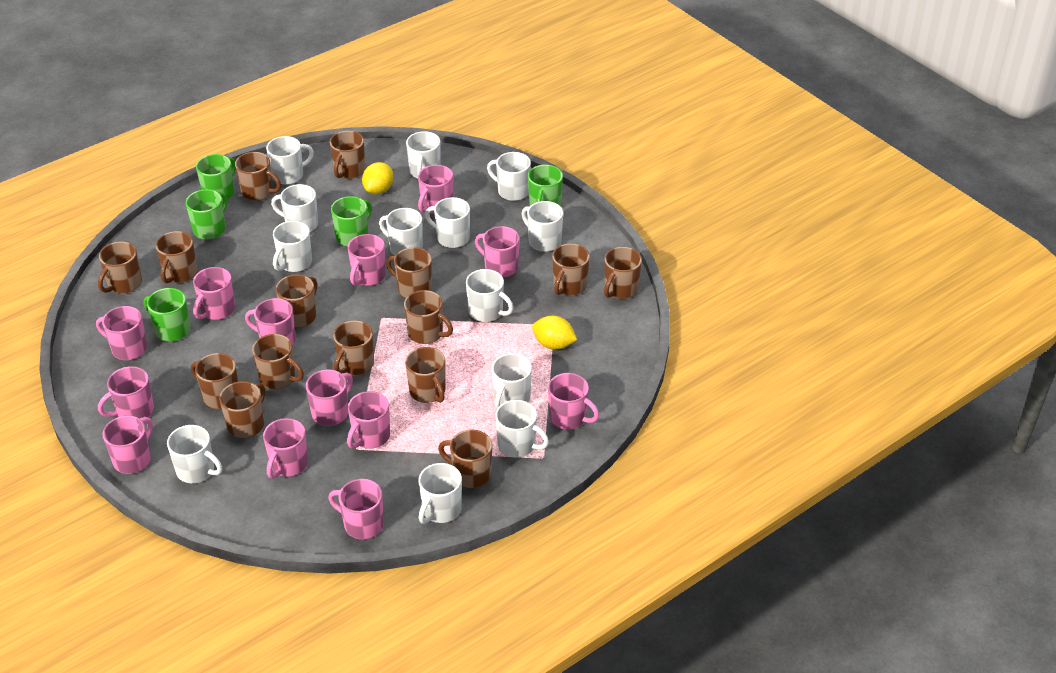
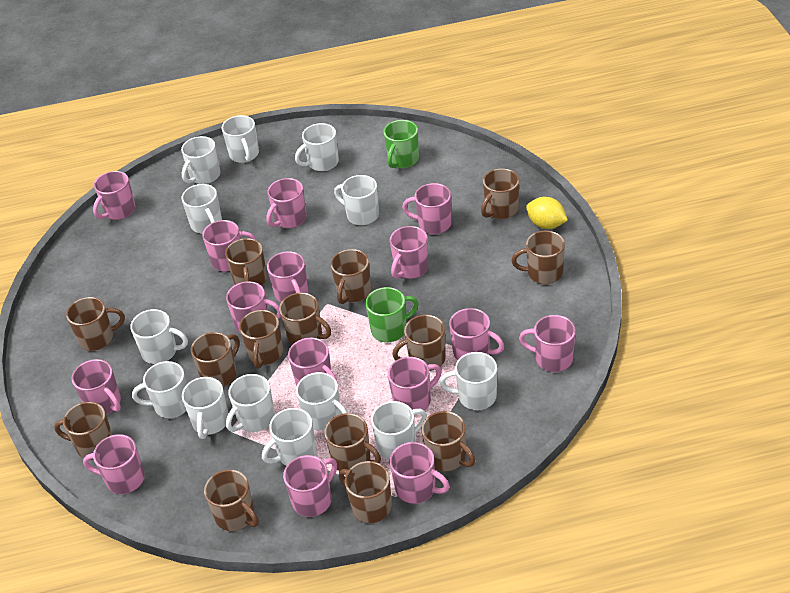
brown mug: [98,242,142,294] [155,231,197,283] [191,353,238,409] [219,381,266,438] [235,152,281,201] [252,334,304,389] [276,275,317,328] [330,131,365,179] [333,320,374,375] [386,247,432,298] [404,290,453,344] [405,347,445,403] [438,429,492,488] [552,243,590,296] [604,247,642,299] = 15 -> [54,402,113,460] [66,297,125,351] [191,332,240,387] [204,469,259,531] [225,238,267,286] [239,310,283,369] [279,293,331,345] [324,413,381,471] [331,249,371,304] [339,461,392,523] [393,315,446,371] [421,411,475,472] [481,168,519,219] [511,231,565,284] = 14
green mug: [144,288,190,342] [186,189,227,240] [196,154,236,202] [331,196,372,247] [528,165,563,206] = 5 -> [365,287,419,342] [384,120,419,168] = 2
pink mug: [96,306,147,360] [98,366,154,419] [103,416,153,474] [193,267,235,320] [245,298,296,346] [263,418,308,479] [306,369,353,426] [329,479,384,539] [347,391,390,449] [348,234,386,286] [418,165,453,214] [475,226,520,278] [548,373,599,430] = 13 -> [72,359,121,415] [83,434,145,494] [93,171,136,220] [202,220,256,272] [226,281,281,334] [266,178,307,228] [267,251,308,303] [283,455,337,517] [288,338,338,386] [388,357,442,410] [390,226,428,279] [390,442,450,504] [402,183,452,234] [449,308,504,360] [519,315,576,372] = 15
yellow lemon: [362,162,393,194] [532,316,577,349] = 2 -> [526,197,568,229] = 1

